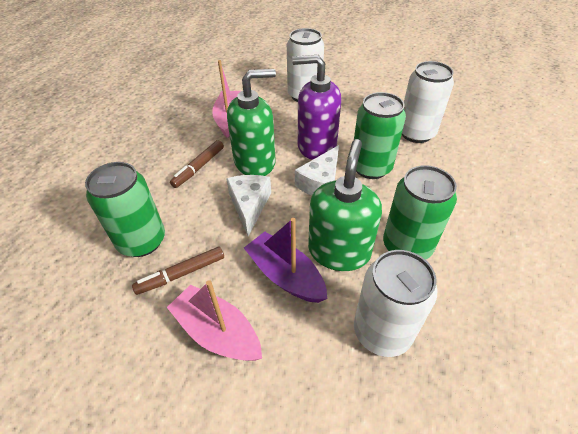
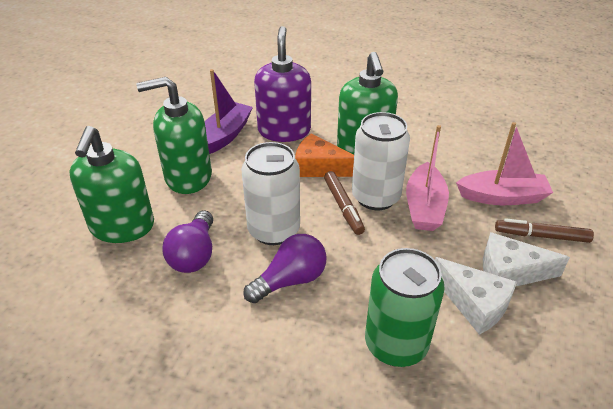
green can: [85,162,165,257] [354,92,406,179] [383,165,457,260] = 3 -> [365,248,445,367] = 1
green soap dispenser: [227,69,276,176] [308,139,382,271] = 2 -> [69,126,154,243] [136,77,212,194] [337,52,398,154] = 3
orange cheese: none = 0 -> [295,133,354,177] = 1
purple light bulb: none = 0 -> [163,210,213,273] [243,234,326,303] = 2
white can: [287,28,324,102] [354,250,437,357] [402,61,454,143] = 3 -> [241,142,300,245] [352,112,410,210] = 2

